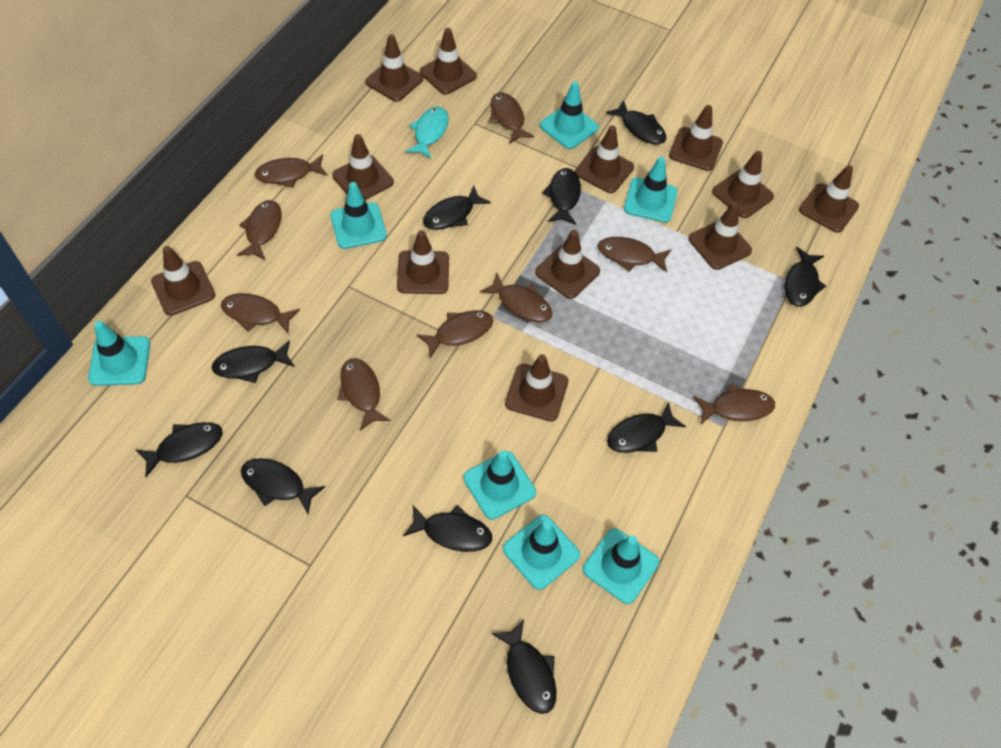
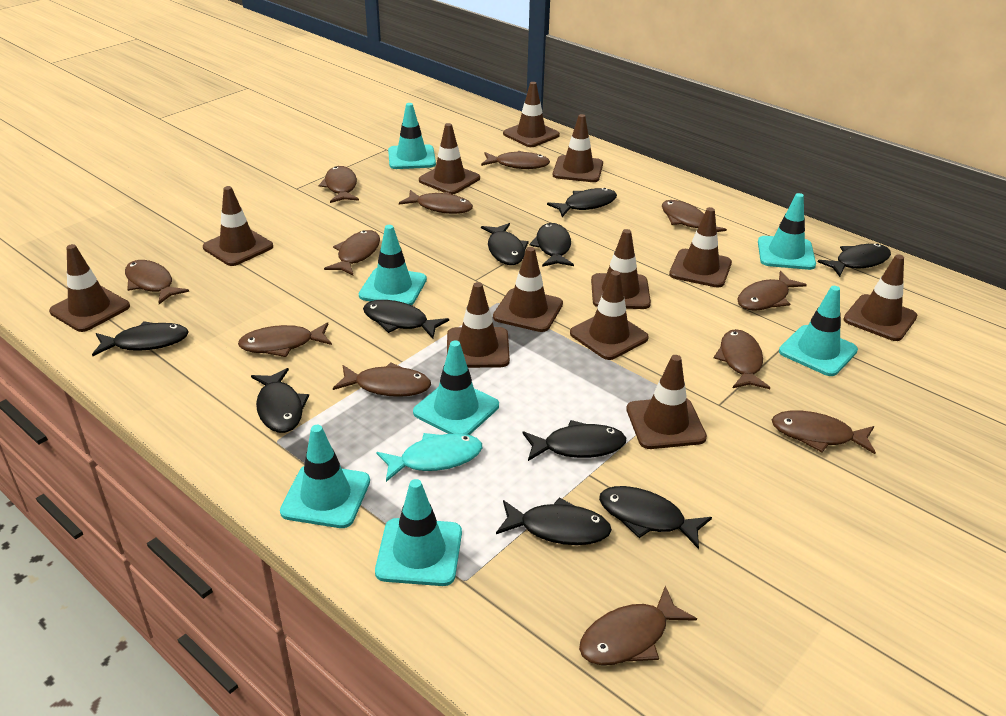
brown fish: [221,293,300,334] [237,200,282,261] [255,154,328,188] [338,358,391,431] [416,310,493,358] [480,273,553,323] [490,92,534,143] [598,237,672,273] [694,384,775,424] = 9 -> [125,260,189,304] [238,322,332,357] [318,166,359,203] [324,230,380,275] [333,362,431,397] [399,190,473,214] [481,151,550,169] [579,586,697,665] [662,200,727,232] [714,329,770,389] [737,271,807,311] [772,410,876,454] = 12

